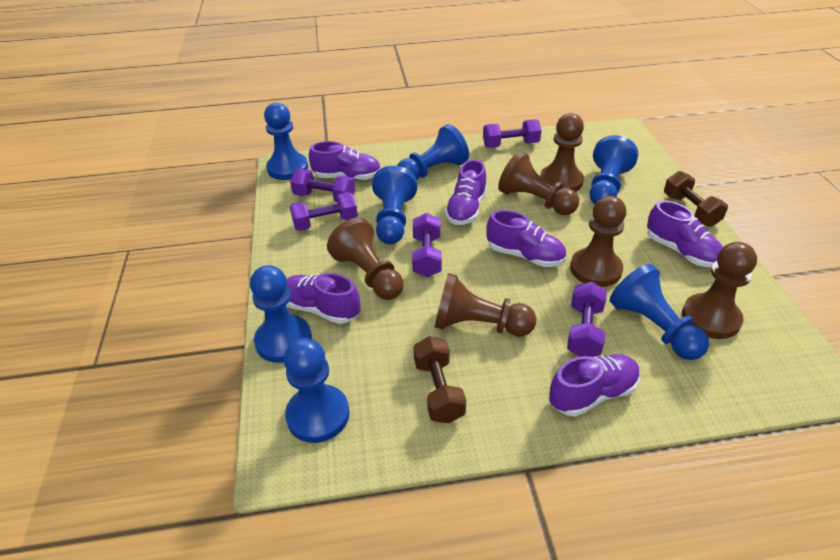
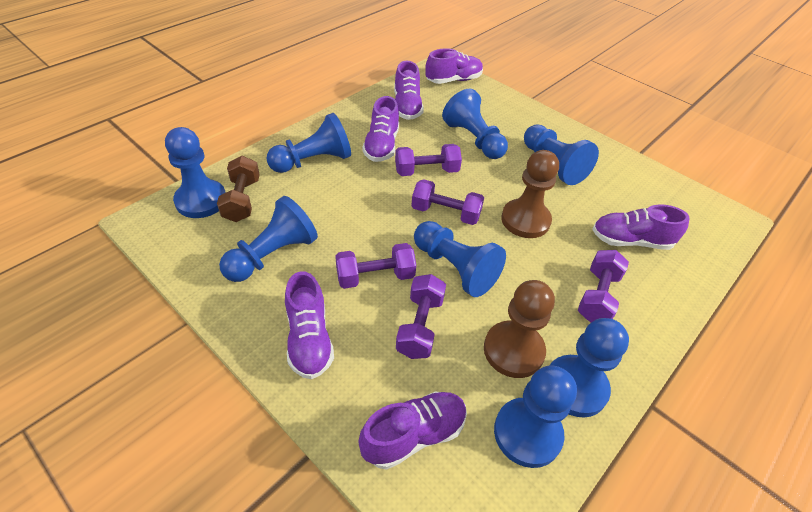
blue pawn: [250,265,312,363] [264,103,308,180] [284,338,350,443] [372,166,418,244] [397,124,469,180] [590,135,638,204] [610,264,709,360] = 7 -> [165,127,226,218] [219,196,318,282] [266,113,351,173] [414,221,506,297] [442,89,508,159] [494,365,577,468] [524,124,599,185] [549,318,629,418] = 8
brown dumbbell: [413,336,466,423] [664,171,728,227] = 2 -> [217,156,260,222] = 1
brown pawn: [327,217,404,300] [435,273,537,336] [498,151,579,215] [540,113,584,192] [570,196,626,287] [682,242,757,339] = 6 -> [484,280,555,378] [501,150,559,238] = 2

